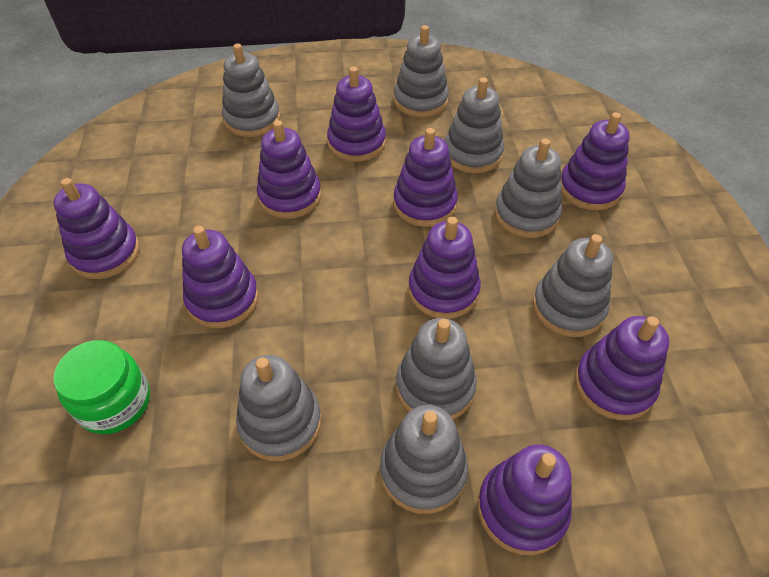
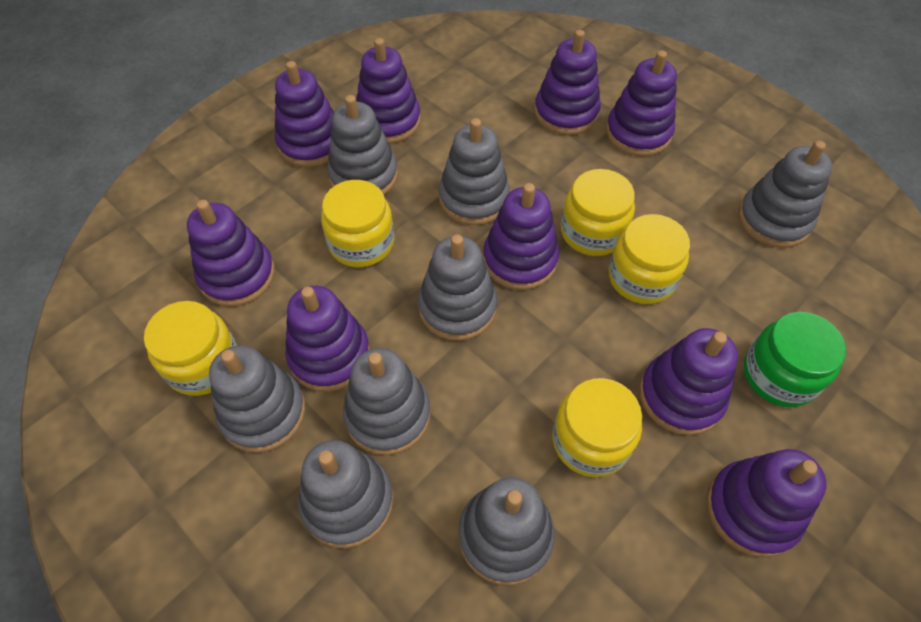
yellow jar: none = 0 -> [144,301,237,396] [321,180,394,268] [552,378,642,477] [561,169,635,256] [608,214,690,304] = 5

